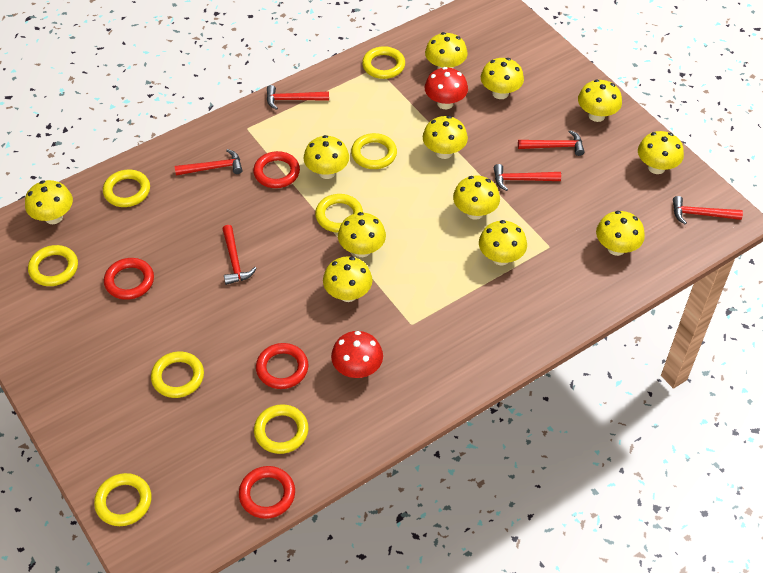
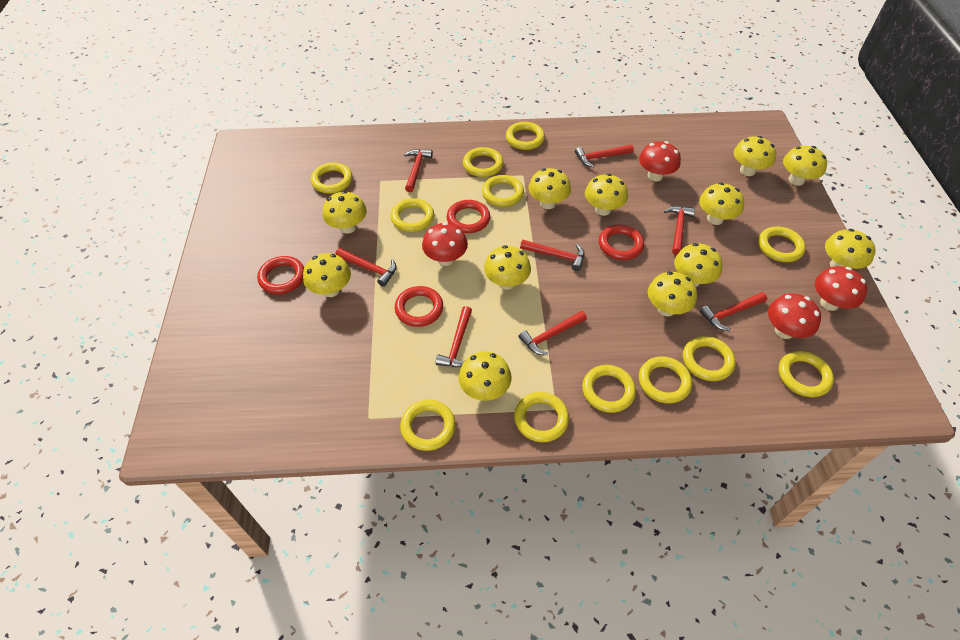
red hammer: [175,149,242,175] [223,225,257,285] [267,85,329,110] [494,164,561,191] [518,130,585,156] [673,196,743,224] = 6 -> [335,248,397,287] [404,149,433,192] [436,306,472,367] [519,311,587,355] [520,240,584,271] [575,144,634,167] [664,206,695,255] [700,292,767,331] = 8
red mushroom: [331,331,383,378] [425,67,468,109] = 2 -> [422,222,468,266] [639,141,681,181] [768,294,821,339] [815,266,868,311] = 4
yellow ring: [28,245,78,286] [94,473,151,526] [103,170,150,207] [151,351,204,398] [254,404,308,454] [315,194,363,233] [351,133,397,169] [362,46,405,79] = 8 -> [311,163,353,194] [391,198,434,232] [400,400,456,451] [463,147,503,177] [482,175,524,207] [506,122,545,150] [514,392,569,442] [582,365,636,413] [639,356,692,404] [683,336,735,381] [758,226,806,262] [779,351,834,397] = 12

